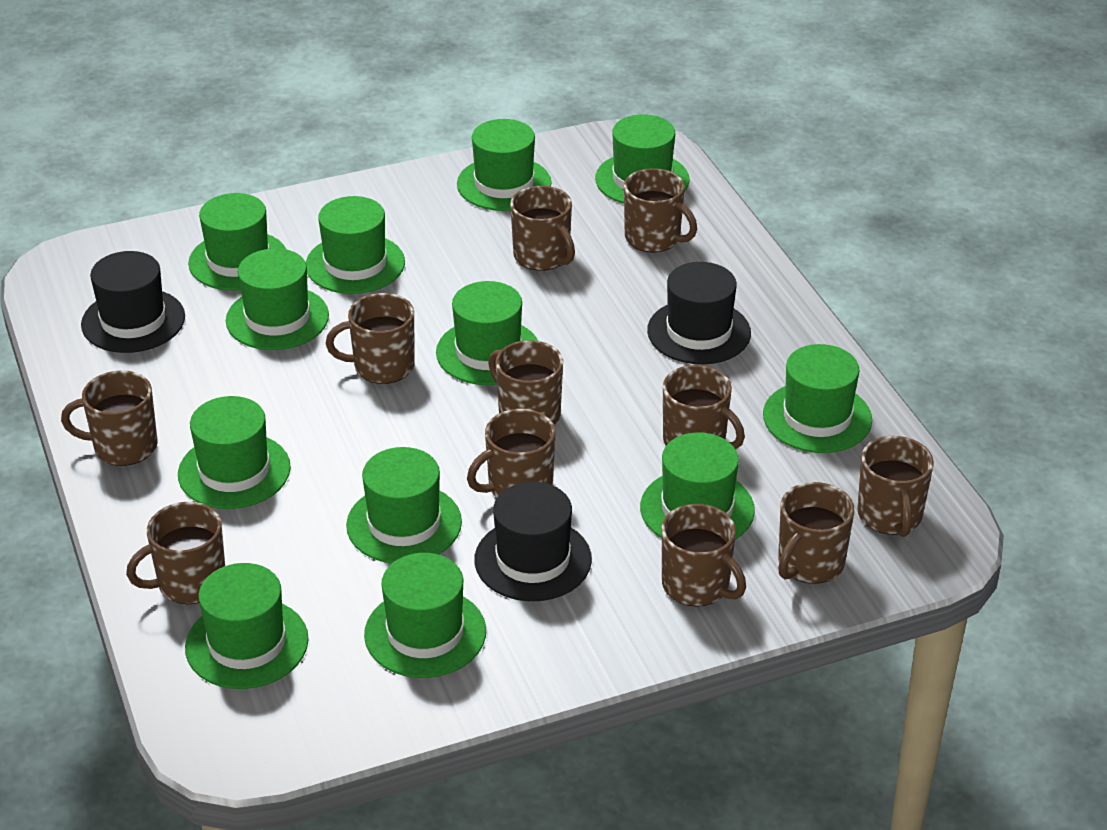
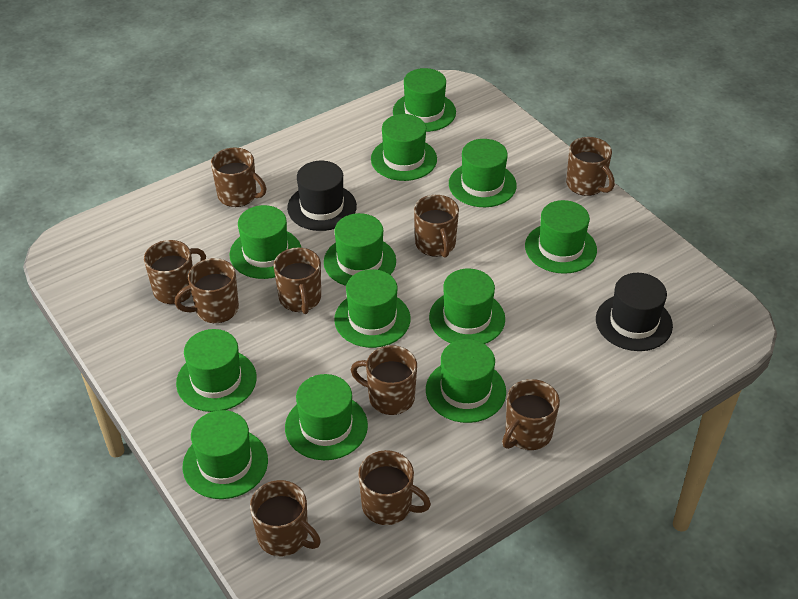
black hat: [81,251,185,353] [474,482,592,601] [647,262,751,364] = 3 -> [287,161,357,231] [596,273,673,351] = 2
brown mug: [61,370,157,466] [126,502,225,604] [326,293,415,384] [467,409,556,498] [488,340,563,425] [510,186,575,271] [624,168,697,252] [662,504,746,607] [663,365,745,449] [778,482,854,584] [857,436,934,537] = 11 -> [144,240,206,304] [175,258,239,323] [211,148,266,207] [250,480,321,556] [273,247,321,314] [351,346,417,415] [358,450,431,525] [414,195,459,258] [502,379,560,450] [566,137,615,196] = 10

